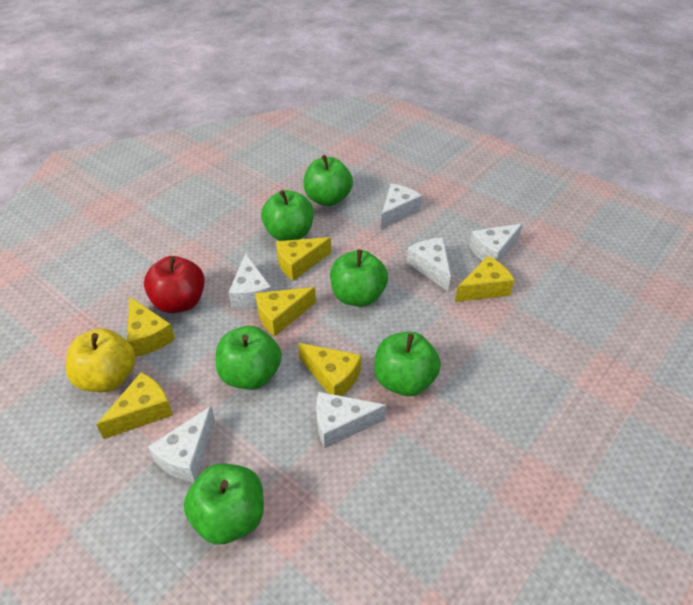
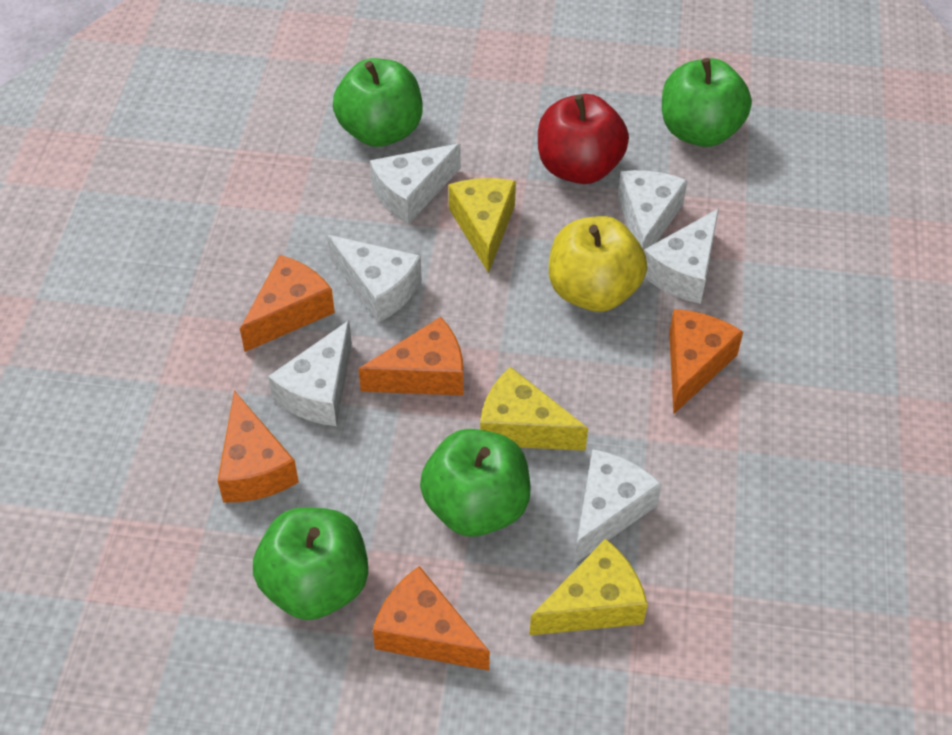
green apple: [184,464,264,544] [216,326,282,390] [261,190,314,241] [303,155,353,206] [330,249,388,307] [374,332,441,396] = 6 -> [253,507,368,620] [333,58,423,147] [420,429,531,537] [662,58,752,147] = 4
orange cheese: none = 0 -> [217,390,299,502] [240,255,335,352] [358,317,463,395] [373,566,490,671] [669,309,743,415] = 5
yellow cheese: [96,372,173,439] [127,296,175,356] [255,287,316,336] [276,237,331,281] [298,343,361,396] [455,256,515,302] = 6 -> [449,178,516,273] [480,367,588,451] [529,539,648,635] = 3

